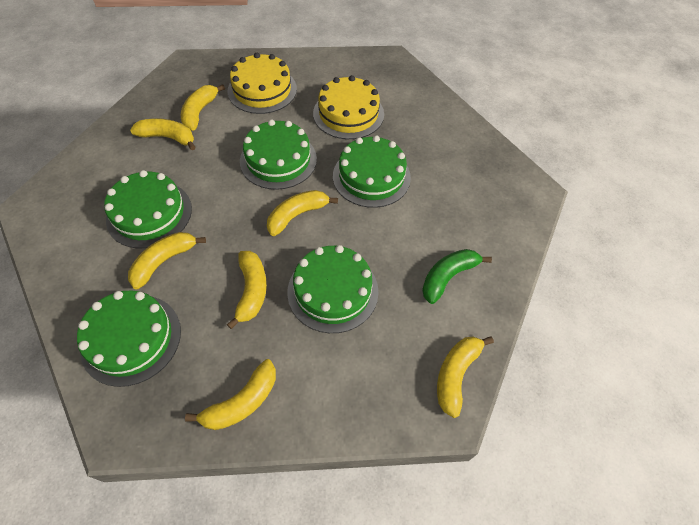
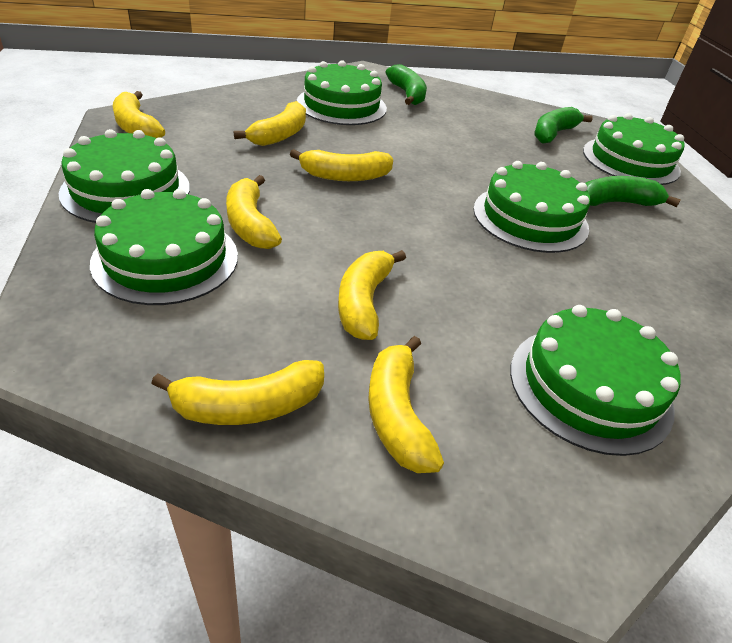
green banana: [422,249,492,304] = 1 -> [386,64,427,105] [535,107,593,143] [585,176,681,207] = 3
green cake: [77,290,181,387] [104,170,192,248] [240,119,317,190] [287,245,379,333] [333,135,411,208] = 5 -> [58,129,190,223] [90,189,238,305] [297,60,387,125] [473,161,590,253] [510,305,681,456] [583,113,685,185] = 6
yellow cake: [228,53,297,114] [313,75,384,139] = 2 -> none = 0

